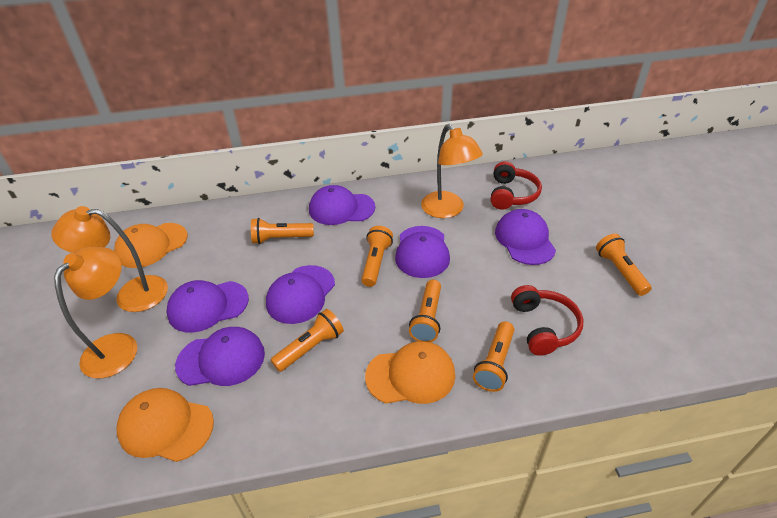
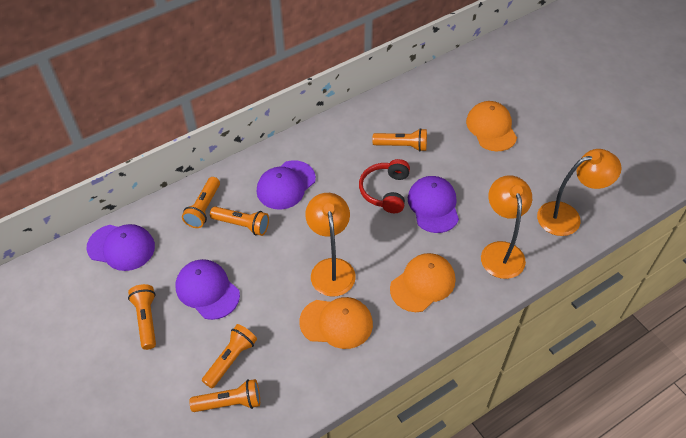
purple cap: [166,280,249,333] [175,327,265,386] [266,265,335,324] [309,185,375,225] [395,226,450,278] [495,209,556,265] = 6 -> [87,224,155,271] [176,259,240,320] [257,160,316,210] [408,176,459,233] = 4
red headphones: [491,161,542,210] [511,285,584,356] = 2 -> [359,159,410,213] = 1

